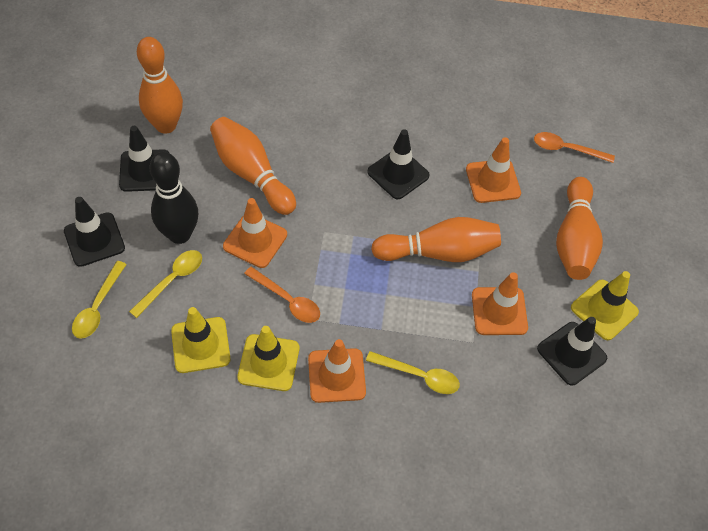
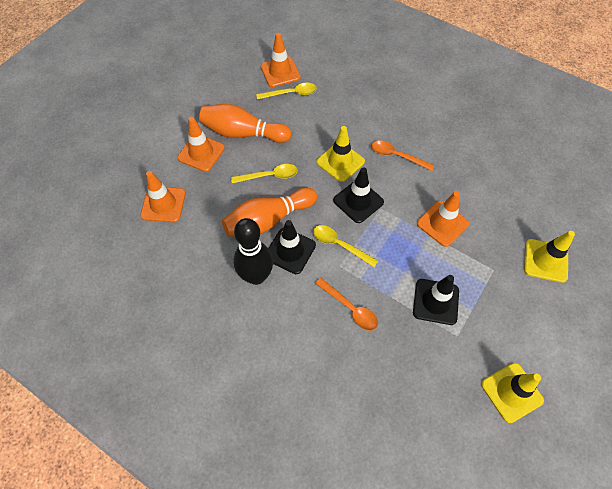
black traffic cone: [64,197,125,267] [119,126,169,192] [367,129,430,199] [537,317,607,385] = 4 -> [268,220,316,274] [333,167,384,223] [413,275,459,325] = 3
orange bowling pin: [137,37,183,134] [210,117,296,215] [371,217,501,262] [556,177,603,280] = 4 -> [199,104,292,143] [222,188,317,237] = 2

